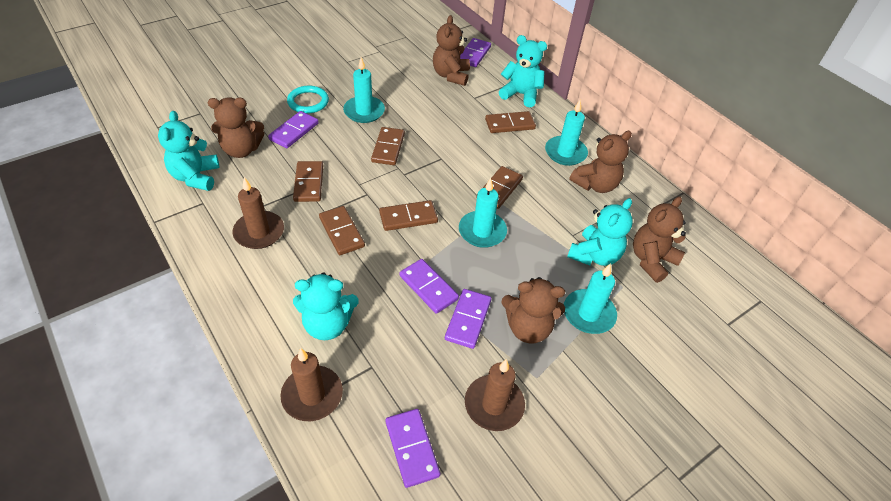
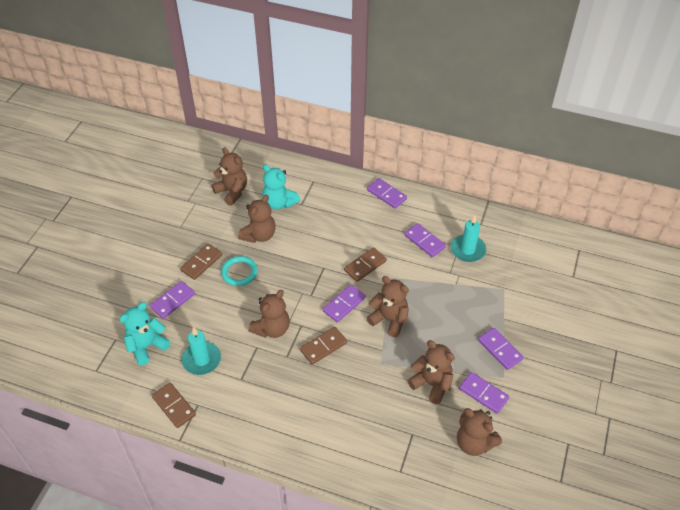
brown candle: [232,177,284,249] [281,348,343,421] [465,359,525,431] = 3 -> none = 0
brown domino: [293,161,323,202] [319,206,365,255] [371,127,405,165] [379,200,438,231] [483,166,523,209] [485,111,536,133] = 6 -> [152,383,196,428] [180,244,222,280] [300,327,347,365] [344,247,387,282] = 4
brown teddy bear: [208,97,264,158] [433,15,470,86] [501,277,565,343] [569,131,632,193] [633,197,686,283] = 5 -> [212,148,247,206] [238,195,276,243] [248,290,290,338] [367,276,409,337] [407,340,455,404] [457,408,502,456] = 6
purple domino: [268,111,319,148] [385,409,440,488] [400,259,459,314] [445,289,491,349] [460,38,491,67] = 5 -> [150,281,195,319] [323,284,366,322] [367,178,407,209] [404,223,446,257] [459,372,509,414] [478,328,524,370] = 6
turquoise candle: [343,57,385,123] [459,178,507,248] [545,99,588,166] [564,263,617,334] = 4 -> [182,327,221,375] [451,215,486,262] = 2
turquoise teddy bear: [158,111,220,191] [293,272,359,340] [499,35,547,107] [567,198,633,266] = 4 -> [119,302,170,365] [262,164,300,209] = 2

